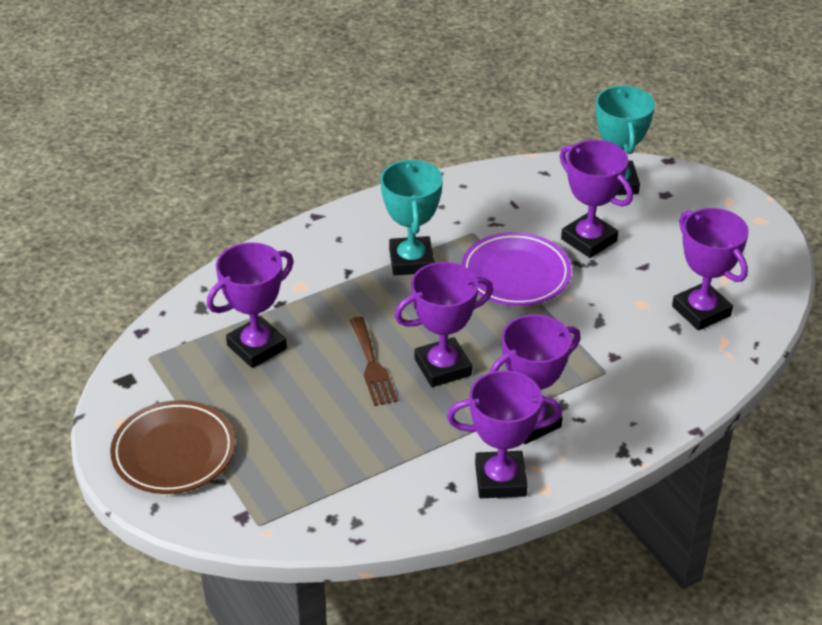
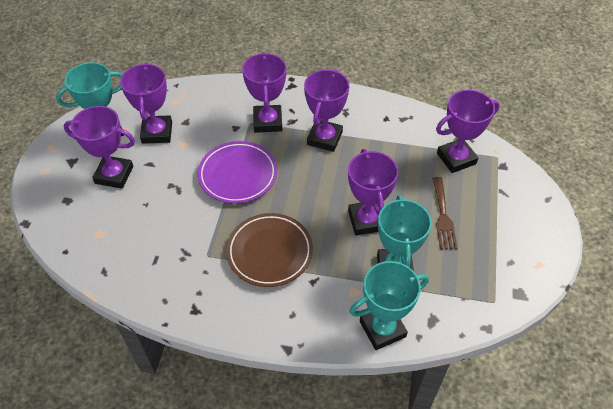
turquoise trophy: [381,159,443,276] [596,86,655,195] = 2 -> [56,62,124,136] [350,261,429,350] [377,195,432,271] = 3

